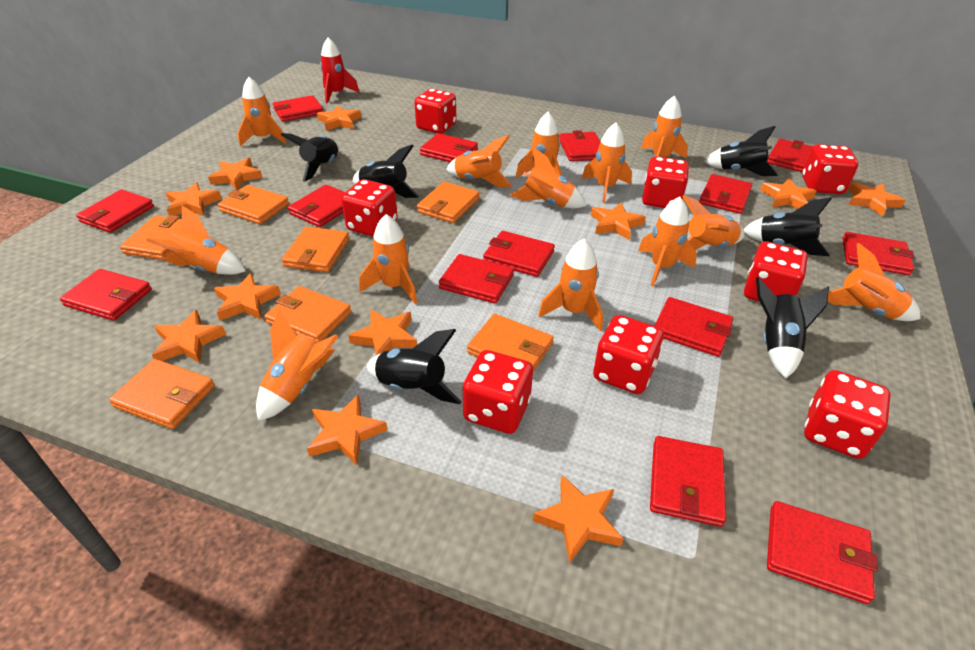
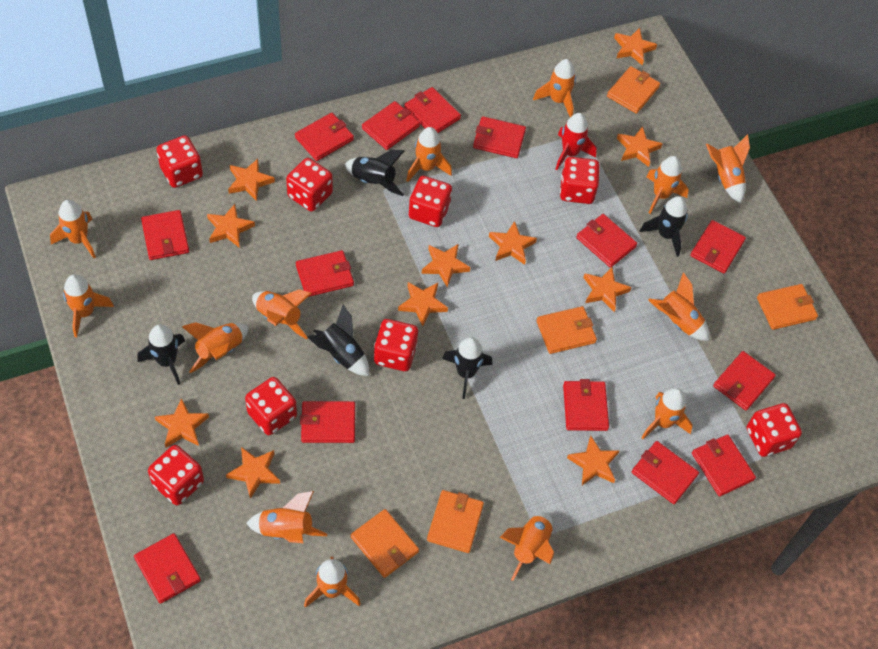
black rocket: [281,133,339,182] [352,145,419,198] [367,329,462,404] [704,126,778,176] [743,197,832,256] [756,277,829,378] = 6 -> [138,324,185,385] [307,305,369,376] [345,150,404,196] [442,337,492,399] [639,196,688,257] = 5
orange wallet: [109,359,215,429] [120,215,182,260] [218,185,289,224] [264,286,351,342] [282,227,349,272] [417,182,479,223] [467,314,554,372] = 7 -> [351,509,419,578] [427,490,484,553] [536,306,597,354] [607,66,660,114] [757,284,818,330] = 5

